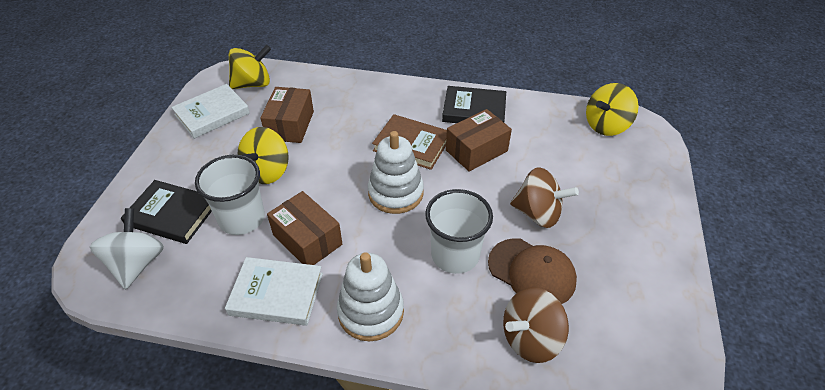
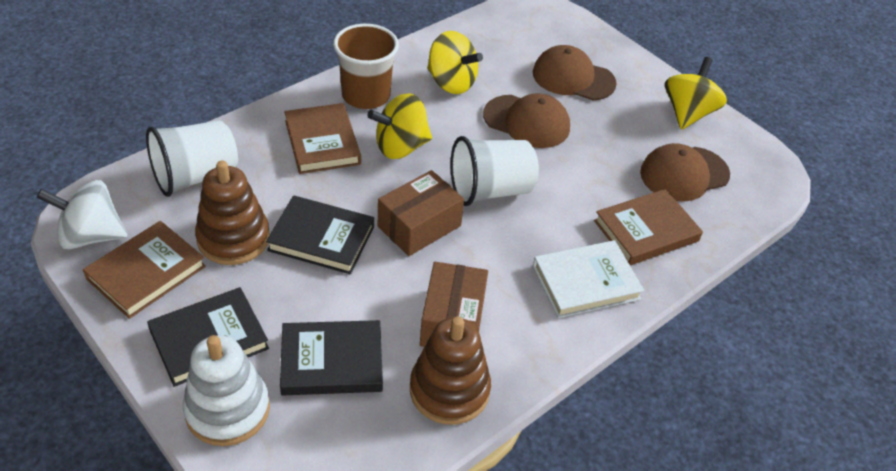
black book: [121,180,212,244] [442,86,506,123] = 2 -> [147,287,269,387] [266,195,374,274] [280,320,383,395] = 3
brown book: [372,114,447,170] = 1 -> [83,221,206,319] [284,103,361,174] [594,189,703,265] = 3
brown box: [260,87,314,143] [267,191,342,265] [446,109,512,172] = 3 -> [378,170,464,256] [420,262,488,347] = 2
brown cap: [488,238,577,304] = 1 -> [483,93,570,148] [533,45,617,100] [640,143,730,202] = 3
brown cup: none = 0 -> [333,24,399,109] = 1
brown spinning top: [503,287,569,363] [510,167,579,228] = 2 -> none = 0
brown stacking toy: none = 0 -> [195,160,270,265] [410,316,491,425] = 2
white book: [171,84,250,139] [225,257,323,326] = 2 -> [533,240,644,318] = 1
white stacking toy: [337,252,404,341] [368,131,424,214] = 2 -> [183,335,270,446] = 1

